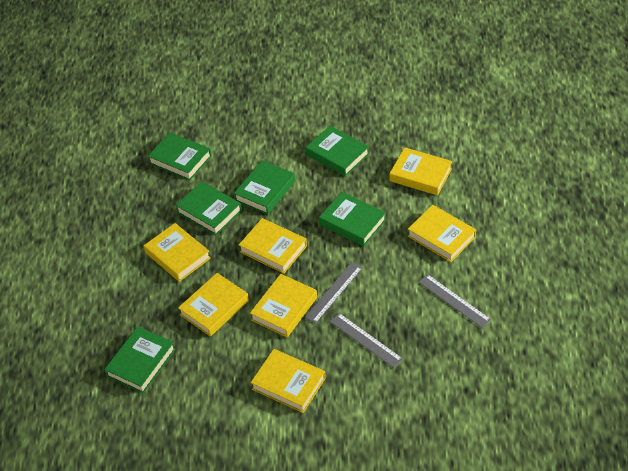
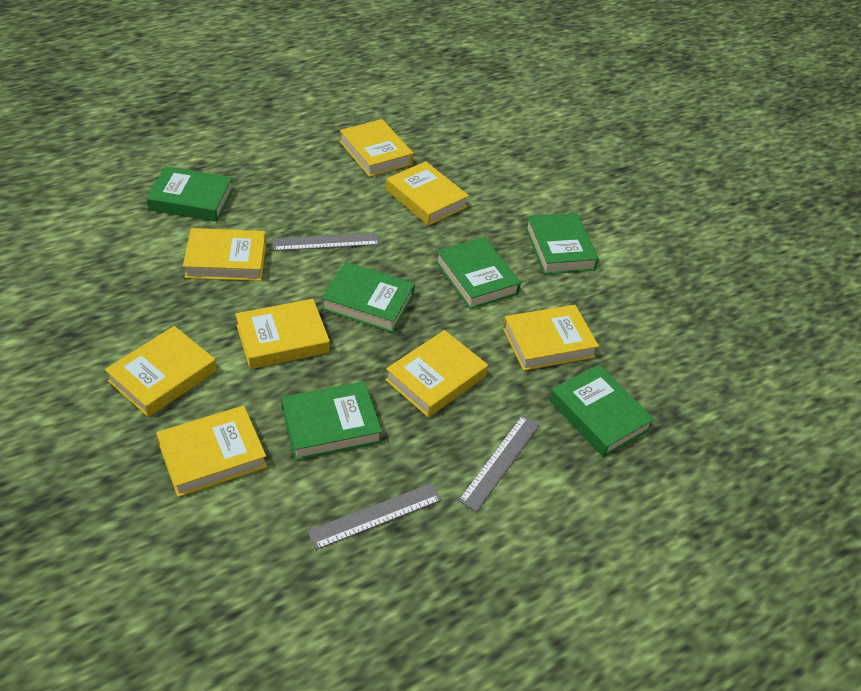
yellow book: [144,223,211,282] [178,273,249,337] [239,218,307,274] [250,274,317,337] [251,349,326,413] [389,147,452,196] [408,205,476,262] = 7 -> [105,326,217,417] [156,406,267,497] [183,228,266,281] [235,299,330,369] [339,119,414,177] [385,330,488,418] [386,161,469,226] [502,305,599,371] = 8

